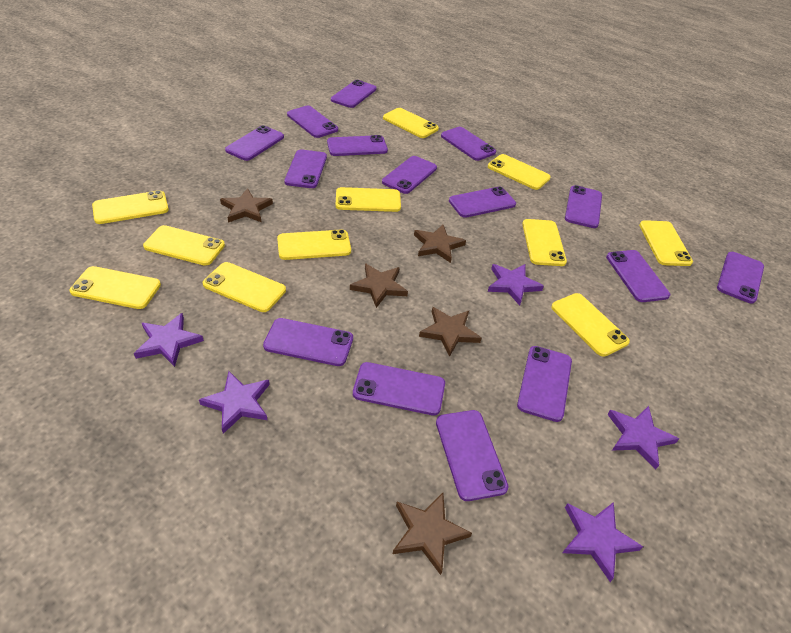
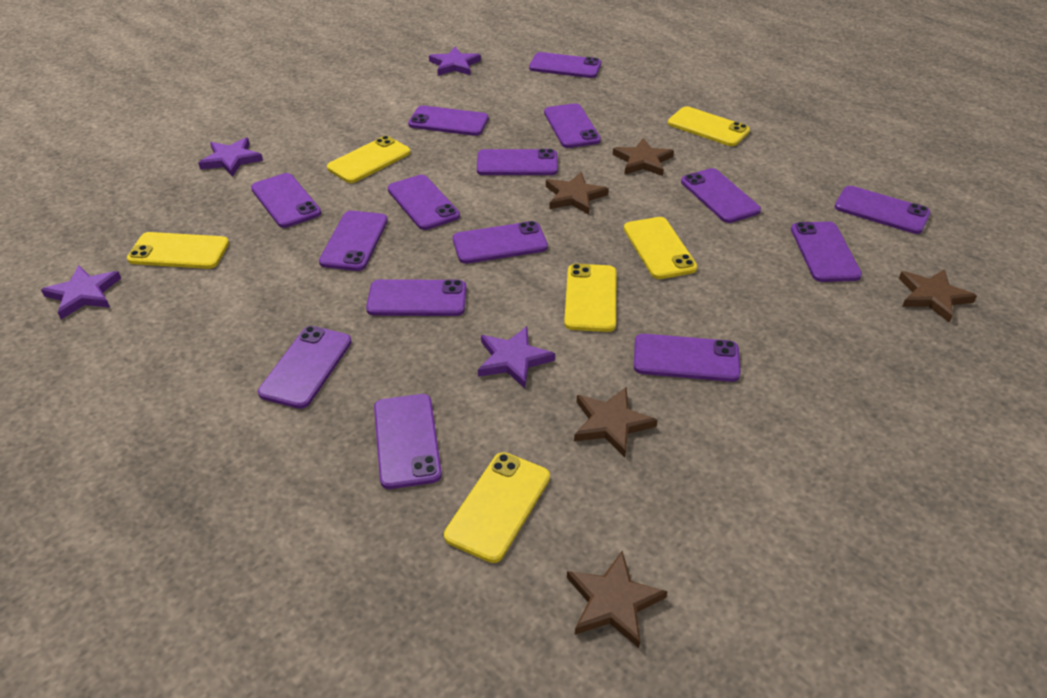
purple star: [134,313,204,367] [199,371,270,434] [488,264,544,306] [562,502,643,582] [607,406,679,470] = 5 -> [41,265,121,319] [198,137,263,177] [429,47,481,76] [478,326,555,388] = 4
yellow phone: [69,266,161,309] [92,190,169,224] [143,225,225,266] [203,262,286,312] [277,229,351,260] [336,187,401,212] [383,108,439,138] [488,154,551,190] [522,219,567,266] [551,293,630,357] [639,220,693,266] = 11 -> [127,232,229,269] [327,136,410,183] [444,452,550,563] [564,263,616,332] [624,217,697,279] [668,106,750,146] = 6

